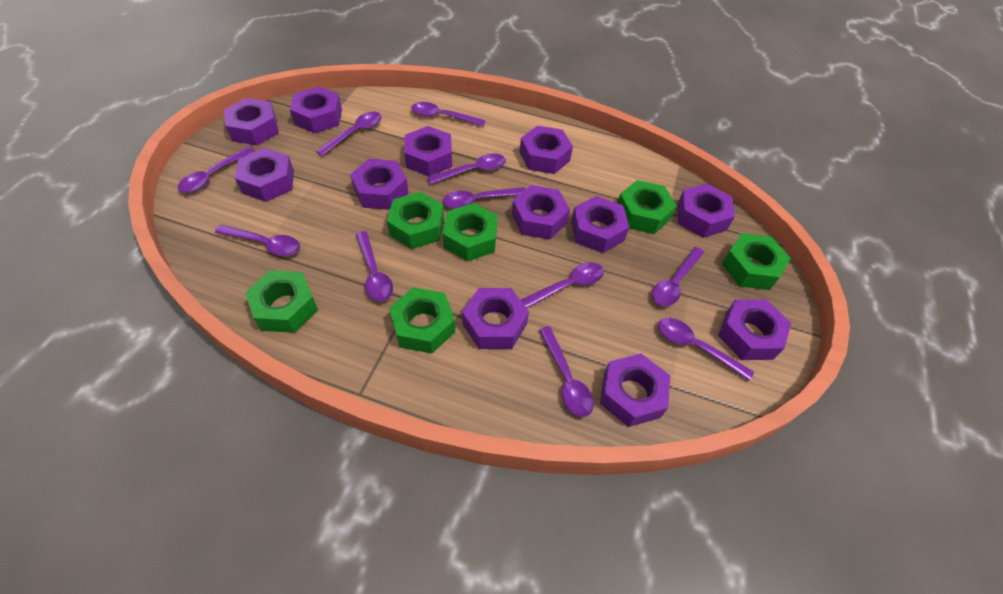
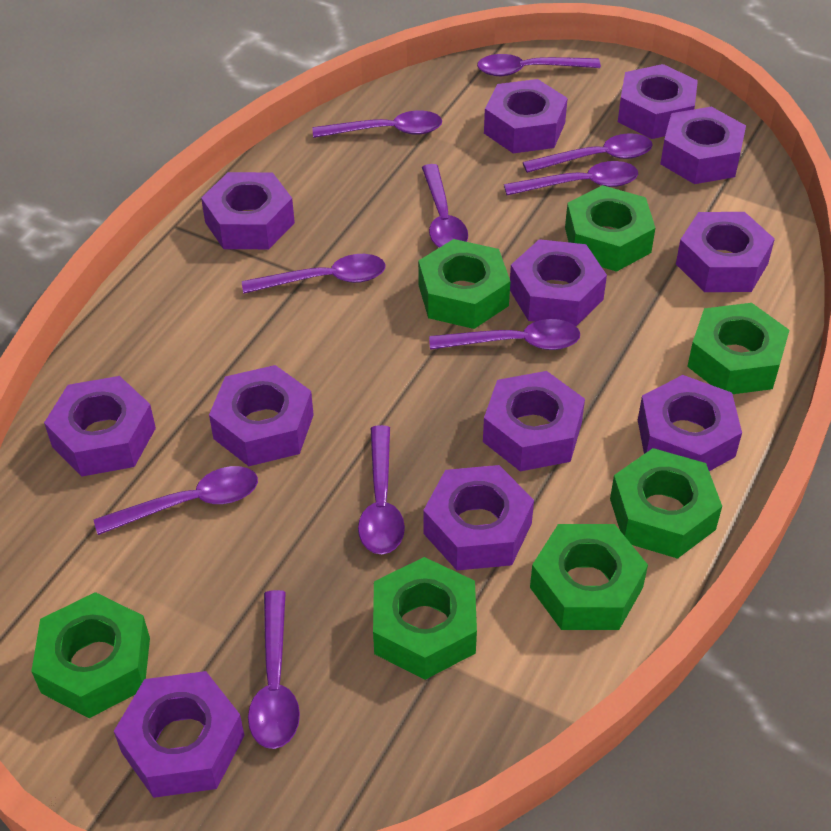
green nut: [245,270,318,333] [387,192,444,249] [389,287,455,353] [443,203,498,262] [617,180,677,234] [722,233,791,290] = 6 -> [31,592,150,718] [373,557,477,680] [418,239,510,329] [530,524,648,630] [565,185,655,272] [610,448,722,559] [687,303,790,394] = 7
purple spoon: [178,146,255,193] [215,225,300,256] [316,111,382,156] [356,231,393,302] [411,102,486,126] [427,153,506,184] [443,187,526,209] [521,262,604,308] [539,326,594,417] [652,247,704,306] [658,318,754,381] = 11 -> [94,466,258,535] [242,254,386,294] [248,590,300,749] [313,110,442,138] [358,425,405,554] [422,164,468,248] [429,319,580,350] [477,54,601,76] [504,161,638,195] [523,133,653,173] = 10

